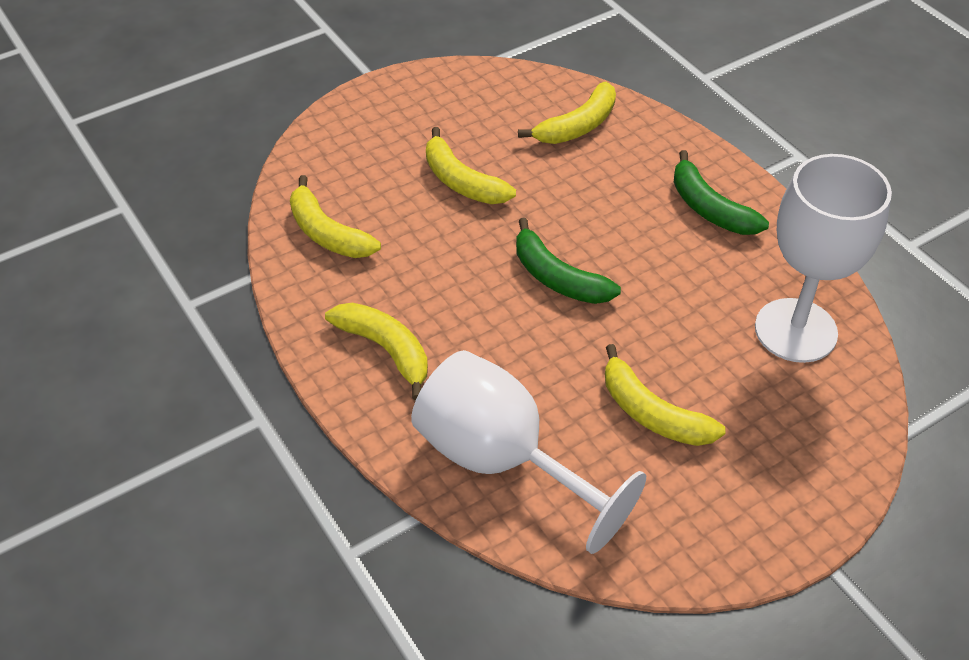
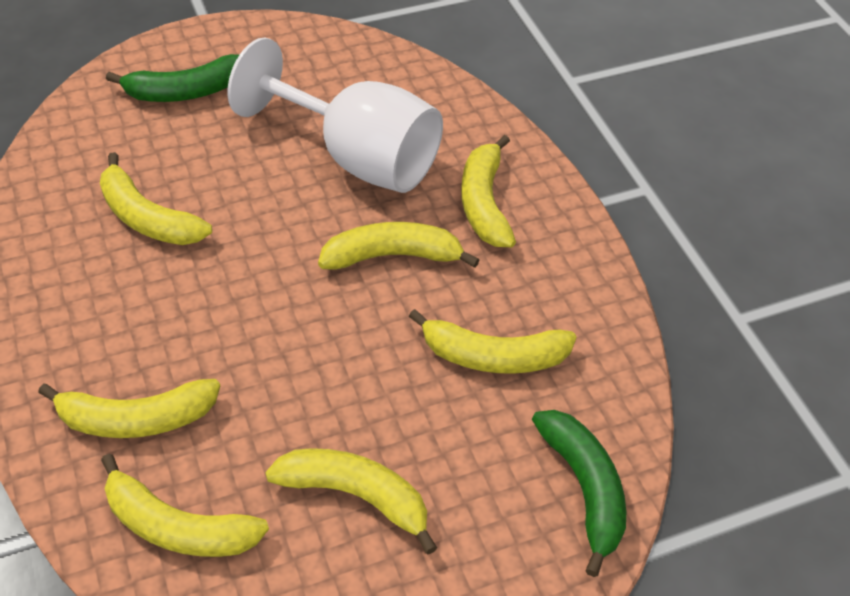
white goblet: [411,350,646,554] [755,154,892,363] = 2 -> [228,37,443,193] = 1
yellow banana: [290,175,381,258] [325,303,428,401] [426,127,516,204] [518,82,616,144] [605,344,726,446] = 5 -> [38,379,220,438] [100,152,212,245] [101,454,269,557] [265,448,437,554] [318,222,479,270] [409,309,577,374] [461,135,516,247] = 7

